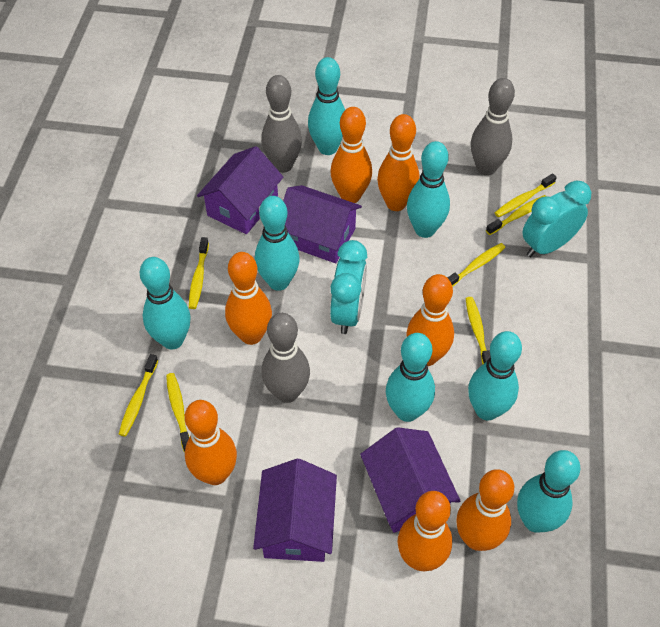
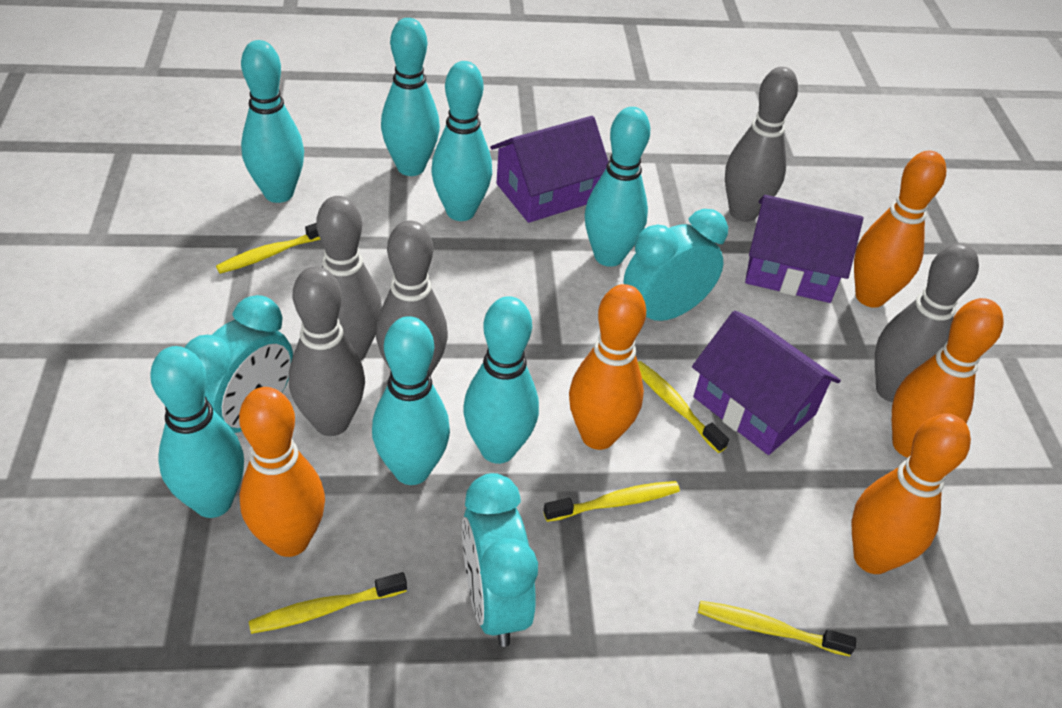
grey bowling pin: [261,75,302,173] [262,313,310,403] [471,78,515,176] = 3 -> [289,266,365,436] [316,196,382,360] [376,221,448,376] [725,67,798,222] [875,243,979,402] = 5
orange bowling pin: [185,400,237,485] [225,252,272,345] [330,107,372,203] [377,114,419,211] [398,491,452,571] [406,274,454,366] [456,469,514,551] = 7 -> [239,387,325,557] [569,284,646,450] [852,413,971,574] [854,150,946,308] [892,298,1004,458] = 5
purple house: [197,146,283,234] [253,459,337,562] [283,185,362,263] [360,427,460,533] = 4 -> [490,116,609,223] [692,310,841,455] [745,195,863,303] = 3
turquoise clock: [330,240,367,334] [522,181,591,257] = 2 -> [184,295,293,433] [462,473,538,647] [623,209,728,321] = 3
yellow toothbrush: [119,354,158,437] [166,373,189,453] [189,237,209,309] [448,243,505,287] [465,297,491,364] [486,195,546,235] [495,174,557,217] = 7 -> [216,223,321,274] [249,572,407,634] [544,481,680,522] [638,361,729,453] [698,601,856,657] = 5

